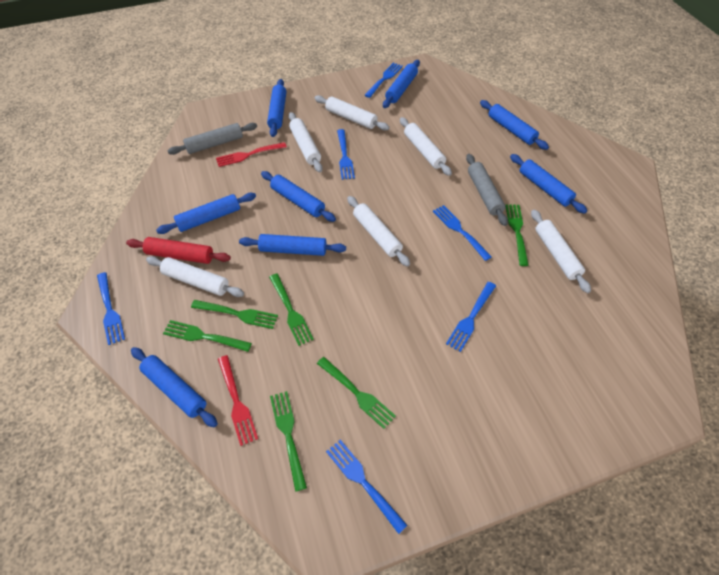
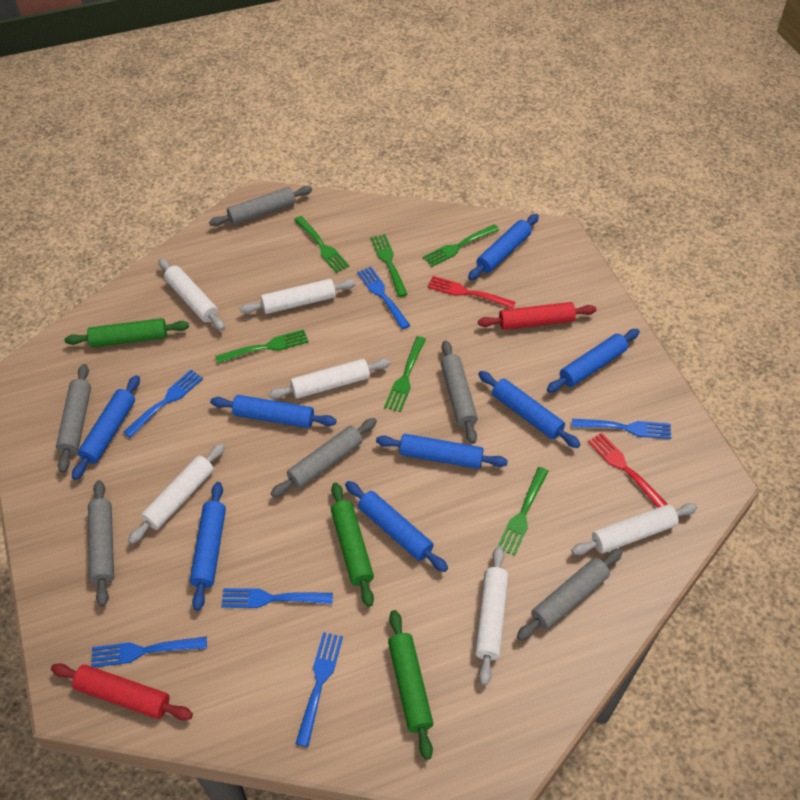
green rolling pin: none = 0 -> [65,318,189,347] [331,483,374,607] [388,610,433,760] = 3
grey rolling pin: [168,123,257,155] [466,154,508,226] = 2 -> [56,364,91,473] [88,480,114,606] [209,186,312,226] [271,418,377,497] [441,340,478,444] [517,549,623,640] = 6
red rolling pin: [126,237,231,264] = 1 -> [51,663,193,720] [478,302,596,330] = 2

